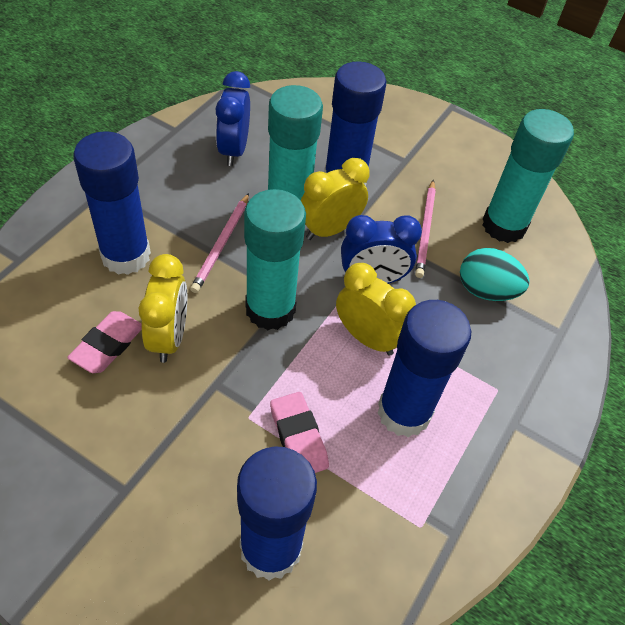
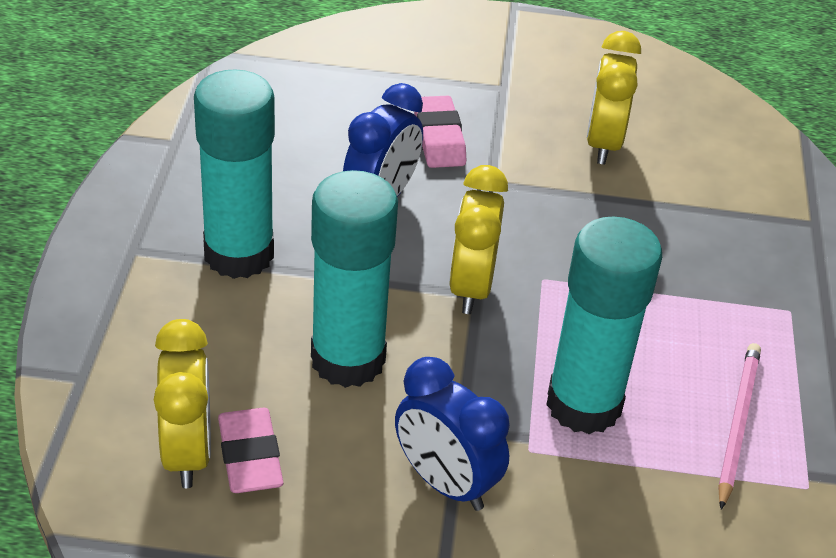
blue glue stick: [73,131,151,275] [237,447,317,581] [324,62,386,186] [377,300,471,437] = 4 -> none = 0
pink pencil: [190,193,249,293] [415,180,436,278] = 2 -> [718,343,761,510] = 1
turquoise egg: [460,248,530,301] = 1 -> none = 0

